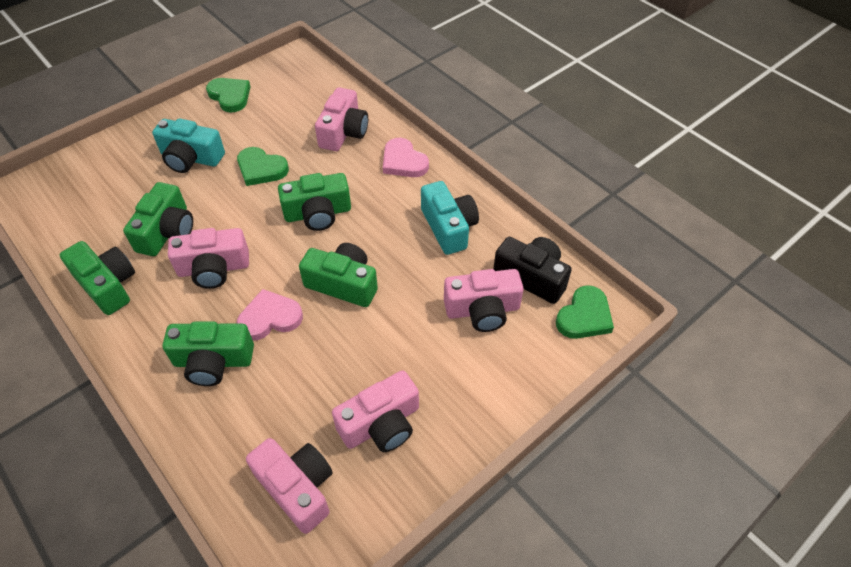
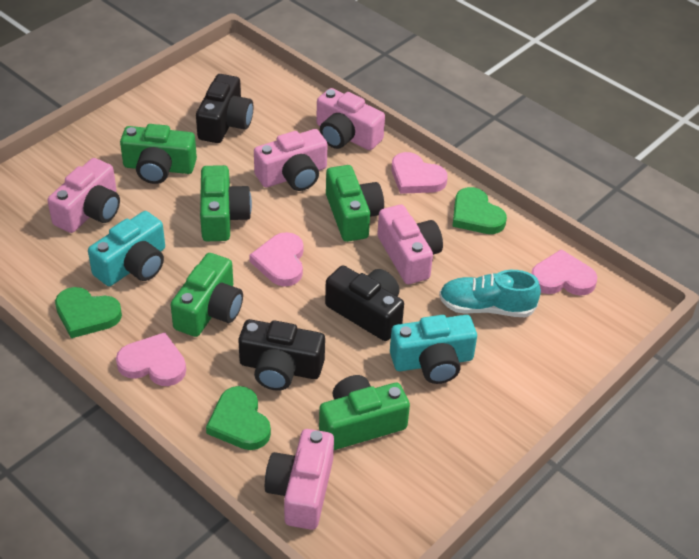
black camera: [493,237,572,304] = 1 -> [196,74,253,143] [238,319,325,391] [325,266,404,341] = 3
pink heart: [237,289,303,341] [383,138,429,177] = 2 -> [116,332,186,386] [249,232,303,287] [392,152,448,194] [531,249,597,296] = 4
turquoise shoe: none = 0 -> [439,270,541,317] = 1

